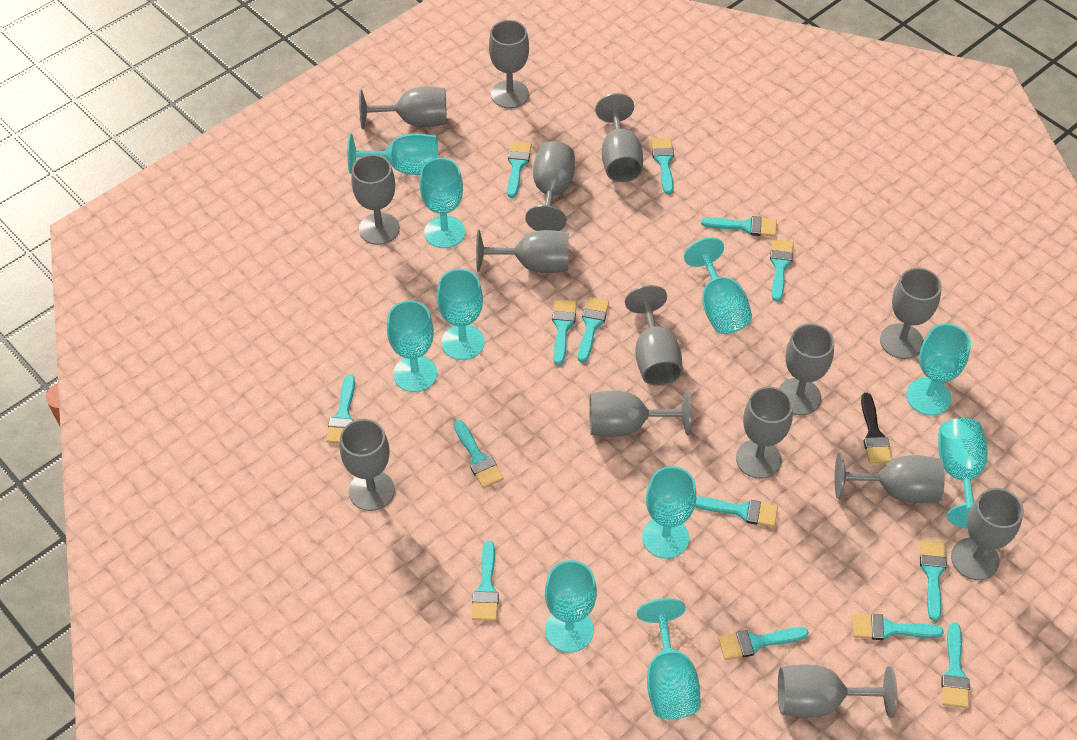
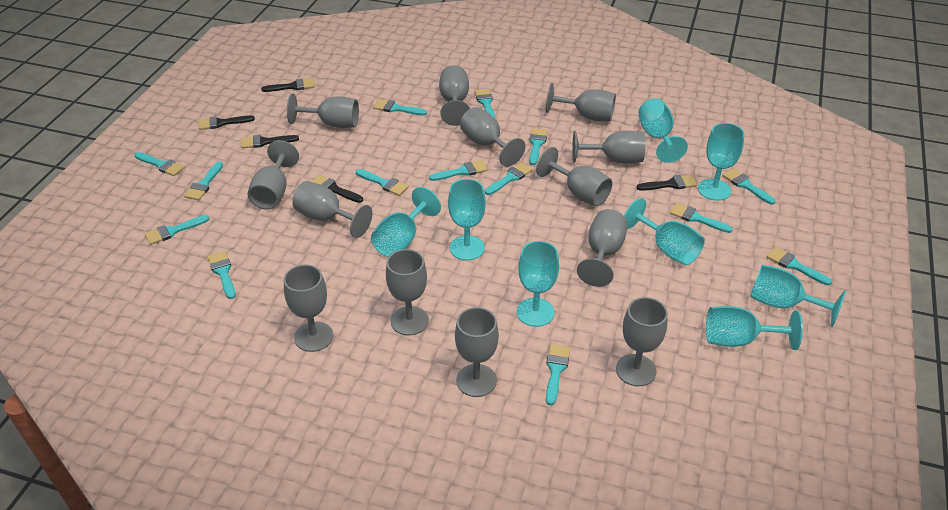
black brush: [861,393,892,463] = 1 -> [198,115,255,130] [241,135,299,148] [261,78,315,92] [312,175,363,203] [637,175,697,190] = 5
grey goblet: [340,419,395,511] [351,154,400,245] [359,86,447,129] [476,230,569,273] [489,20,529,108] [525,141,575,231] [589,390,691,437] [595,93,643,182] [625,285,683,386] [736,387,793,479] [778,664,897,718] [779,323,834,415] [835,453,945,503] [880,268,942,359] [951,488,1024,580] = 15 -> [248,140,299,210] [284,264,333,352] [287,94,359,128] [292,181,372,238] [386,249,429,336] [439,65,470,126] [455,307,499,397] [460,107,525,167] [536,147,612,206] [546,83,616,122] [572,131,646,163] [577,209,627,287] [616,297,668,386] = 13
turquoise goblet: [347,134,438,175] [387,301,437,392] [419,158,465,248] [437,269,484,360] [545,560,597,653] [637,598,701,719] [642,466,696,559] [684,237,752,334] [906,324,971,415] [938,418,987,527] = 10 -> [371,187,441,257] [448,179,486,260] [517,241,559,327] [624,198,705,265] [638,98,688,163] [698,123,745,201] [706,306,803,350] [750,264,846,327] = 8

